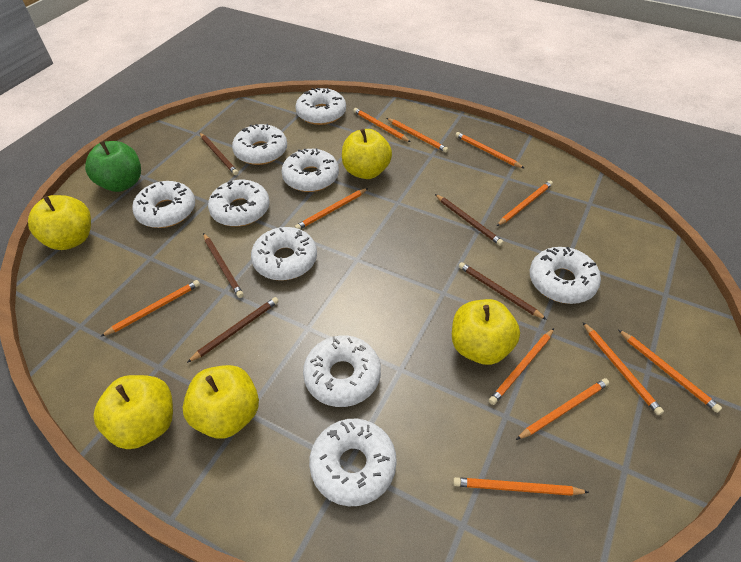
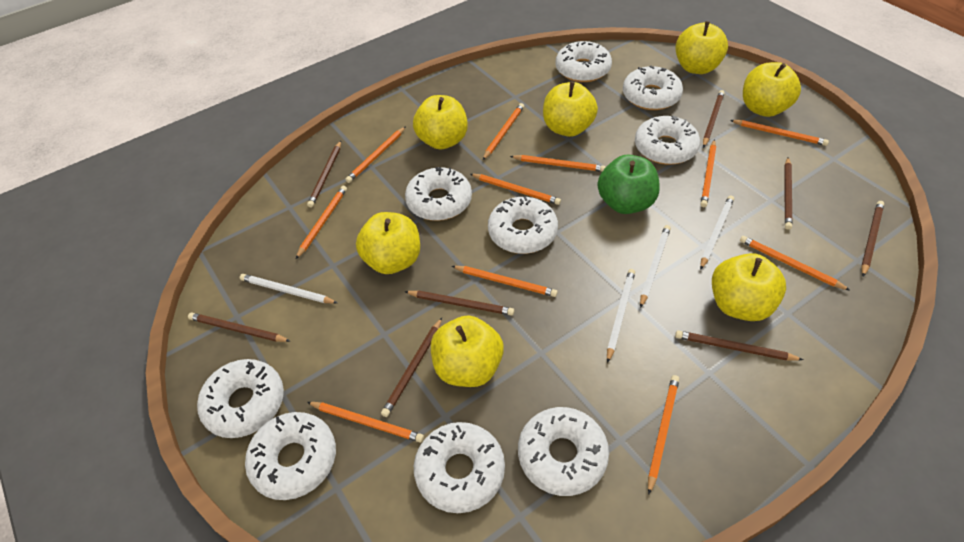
brown pencil: [187,297,279,363] [200,133,238,175] [203,233,244,298] [435,194,504,246] [459,262,547,320] = 5 -> [188,313,290,342] [307,141,341,208] [381,318,442,417] [404,291,514,316] [675,330,803,361] [703,90,725,148] [784,157,792,230] [861,201,884,277] = 8
white pencil: none = 0 -> [240,274,337,304] [607,269,635,363] [640,225,671,308] [700,196,734,270] = 4
yellow apple: [28,195,91,250] [94,375,173,449] [182,365,259,439] [342,129,392,179] [452,299,520,365] = 5 -> [356,212,420,274] [413,95,468,150] [431,315,504,387] [543,82,598,137] [675,21,728,74] [712,253,786,321] [743,62,801,117] = 7

